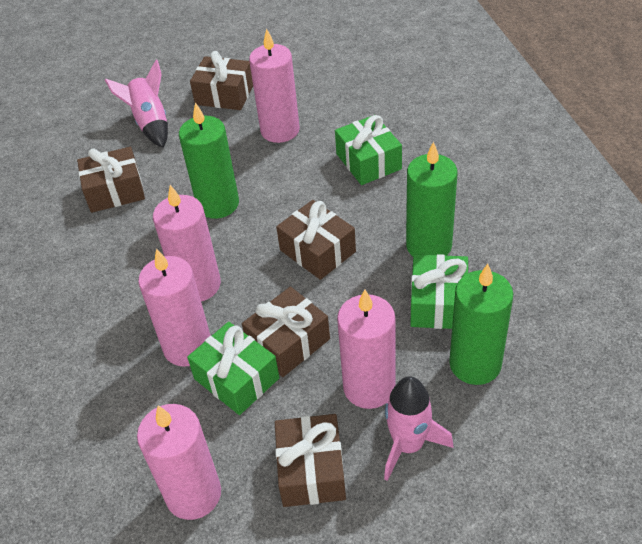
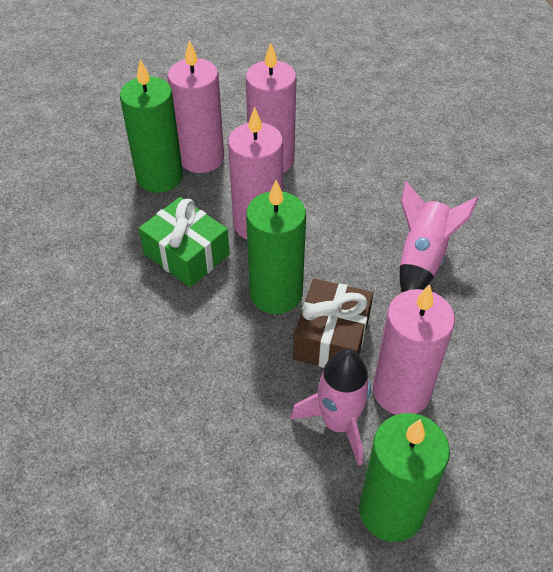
brown gift: [77,147,145,213] [190,51,253,110] [242,287,330,377] [275,414,346,507] [276,200,356,280] = 5 -> [293,278,373,368] = 1
green gift: [187,322,280,415] [335,115,402,185] [410,254,468,329] = 3 -> [139,197,230,287] = 1
pink candle: [137,404,221,520] [138,249,211,367] [153,185,221,302] [249,29,300,143] [337,289,395,409] = 5 -> [167,40,224,173] [228,107,283,239] [246,43,296,173] [373,284,455,415] = 4

